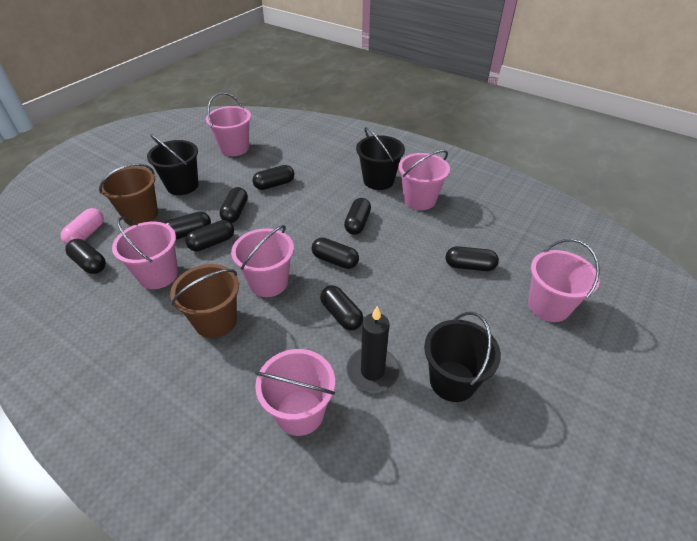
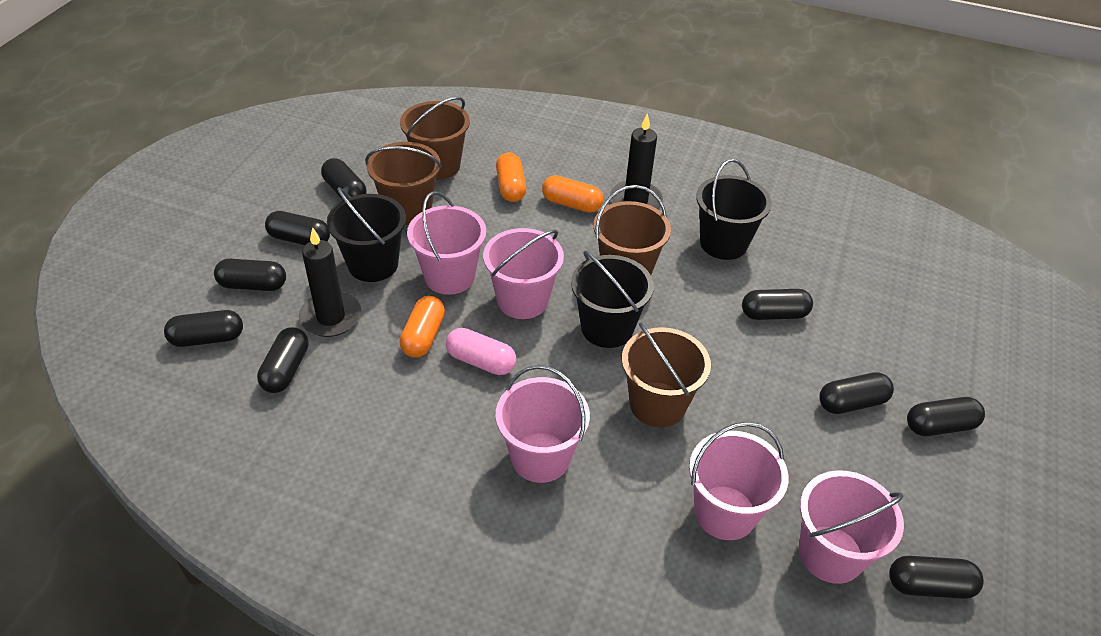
black candle: [346,306,399,392] = 1 -> [299,227,361,337] [610,114,663,209] = 2
brown bucket: [99,164,158,226] [170,264,239,338] = 2 -> [365,142,442,225] [400,97,470,180] [593,185,671,275] [622,322,711,428] = 4
orange capsule: none = 0 -> [400,296,445,358] [496,152,526,202] [542,175,603,213] = 3
pink bucket: [112,217,178,289] [206,92,251,156] [231,225,294,297] [255,349,335,436] [399,150,450,210] [528,239,600,322] = 6 -> [407,191,486,295] [483,228,564,319] [496,365,590,483] [689,422,788,540] [799,470,904,584] = 5

